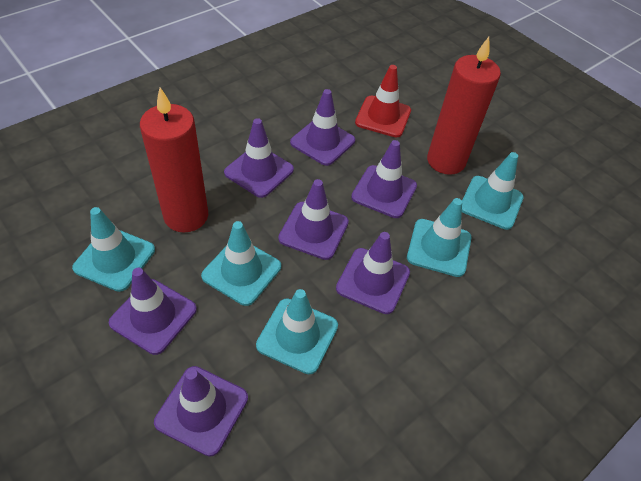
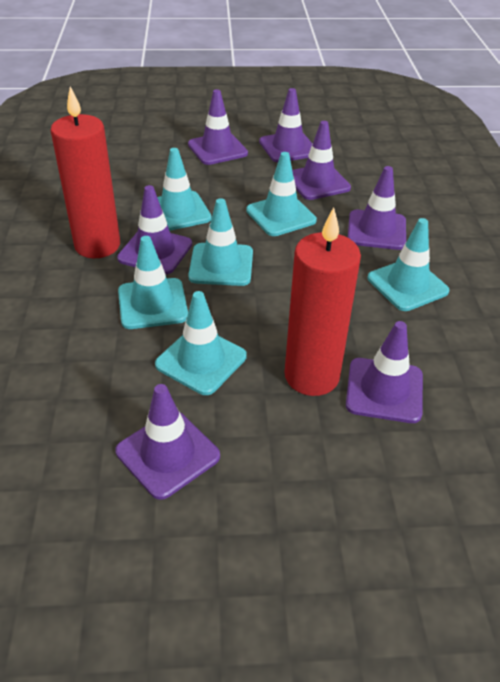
red traffic cone: [355,65,411,138] = 1 -> none = 0
turquoise traffic cone: [72,207,155,292] [201,221,281,306] [256,289,338,374] [407,198,471,277] [462,152,524,230] = 5 -> [118,236,188,329] [155,291,247,395] [157,148,212,231] [188,198,253,286] [246,152,317,236] [368,218,449,311] = 6

